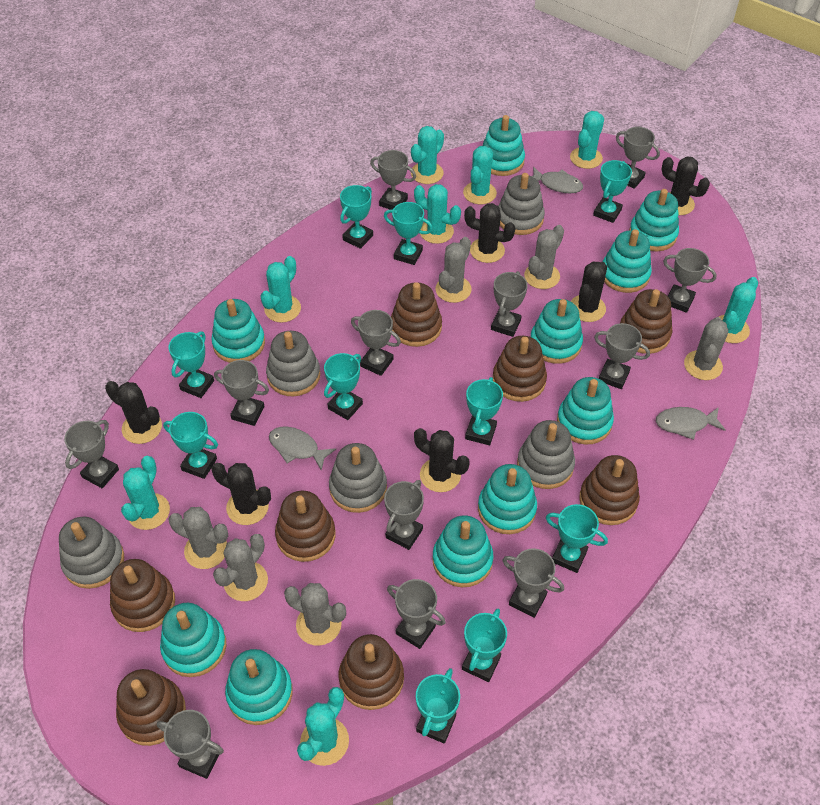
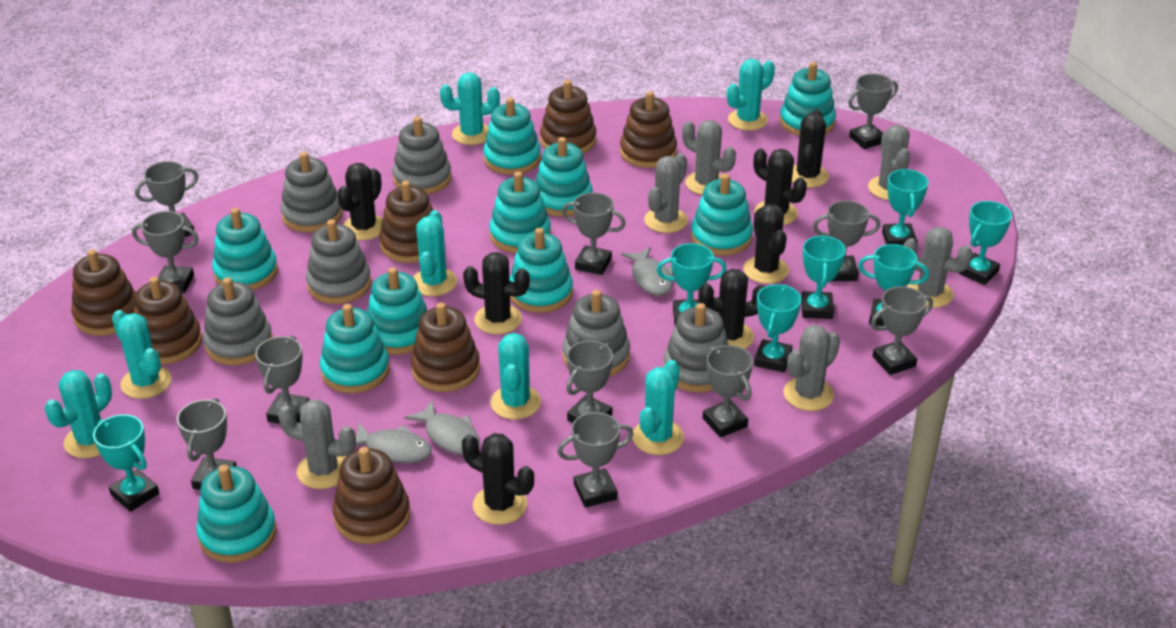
black cactus: [105,381,162,444] [212,463,271,525] [414,428,470,492] [464,203,515,263] [571,261,607,322] [662,156,710,215] = 6 -> [337,163,383,240] [462,433,534,525] [463,252,530,334] [698,269,764,349] [743,204,789,284] [754,149,807,225] [792,109,829,188] = 7
brown stacking toy: [110,559,175,632] [116,669,186,746] [275,491,335,562] [339,634,404,710] [391,282,442,347] [493,336,547,402] [579,455,640,525] [620,289,672,354] = 8 -> [71,249,136,336] [133,277,202,365] [332,447,410,544] [379,181,433,263] [411,302,480,392] [540,80,596,153] [620,91,677,168] = 7
grey stacking toy: [59,517,124,589] [266,331,320,396] [329,443,387,513] [498,173,545,235] [517,420,575,489] = 5 -> [203,277,273,365] [280,152,342,232] [306,219,371,304] [392,117,451,194] [562,290,630,376] [663,303,729,392] = 6
grey trophy: [64,420,119,488] [157,710,224,779] [214,360,269,426] [351,310,401,376] [370,150,416,210] [384,480,424,550] [387,579,446,649] [491,271,528,337] [502,548,564,618] [594,323,650,389] [616,127,660,189] [663,248,717,313] = 12 -> [132,211,199,293] [135,161,198,237] [177,398,237,490] [255,336,309,424] [557,412,634,508] [562,193,625,275] [566,340,613,423] [703,345,753,438] [813,200,881,281] [848,74,898,149] [871,286,933,375] = 11
turquoise cactus: [121,456,170,530] [260,256,301,323] [297,687,349,766] [411,126,444,184] [414,184,461,244] [463,146,497,204] [570,111,604,169] [719,277,758,343] = 8 -> [44,370,112,458] [112,310,172,399] [413,210,457,296] [440,72,500,145] [490,333,541,420] [632,360,684,455] [727,59,775,131] = 7
turquoise trophy: [163,412,218,479] [169,331,214,398] [324,353,363,420] [340,185,373,249] [384,202,433,265] [416,668,460,744] [462,609,507,682] [465,377,503,445] [546,504,608,573] [593,160,632,223] = 10 -> [93,414,159,512] [656,243,727,326] [754,284,801,372] [801,235,846,319] [858,244,929,326] [882,169,928,245] [959,201,1012,285] = 7

